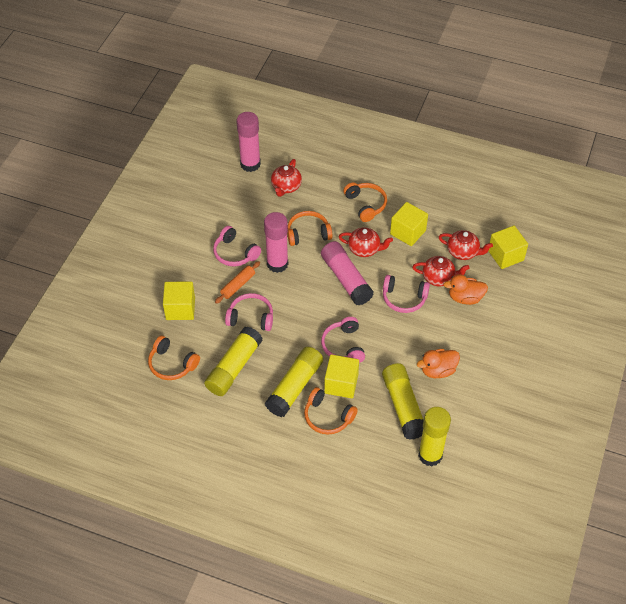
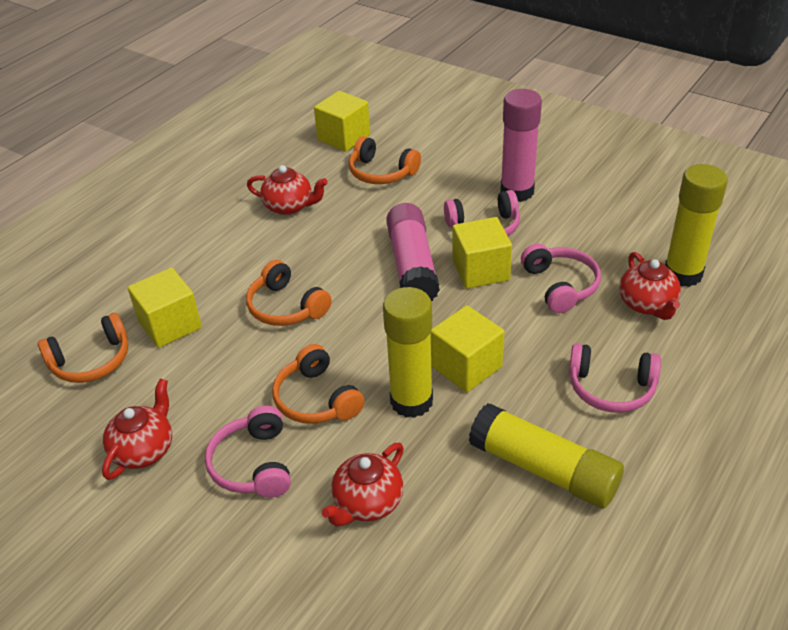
orange duck: [417,349,460,378] [443,274,488,305] = 2 -> none = 0
orange rolling pin: [215,261,260,304] = 1 -> none = 0
pink glue stick: [236,112,261,172] [264,212,288,273] [321,241,374,305] = 3 -> [386,203,440,301] [501,89,542,202] = 2
yellow glue stick: [204,326,263,396] [265,346,323,417] [382,363,424,440] [418,407,451,466] = 4 -> [383,287,433,418] [469,403,624,508] [665,164,728,287] = 3

